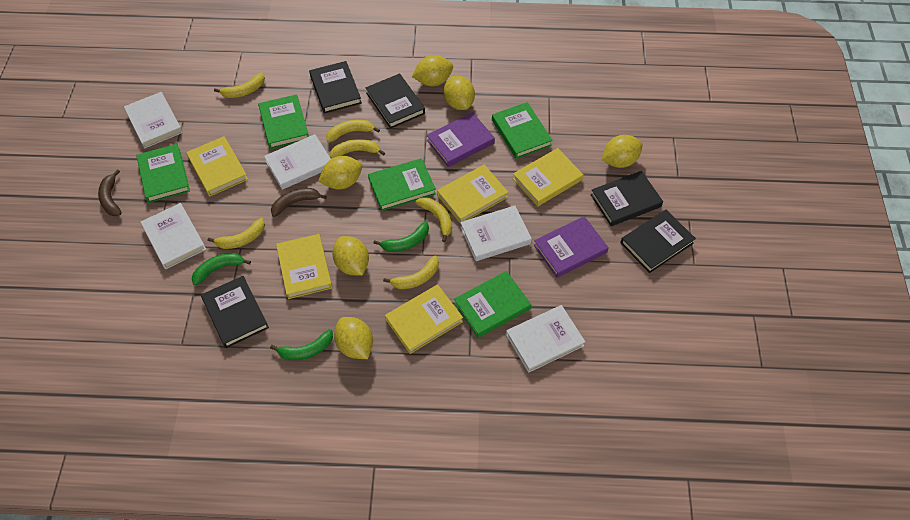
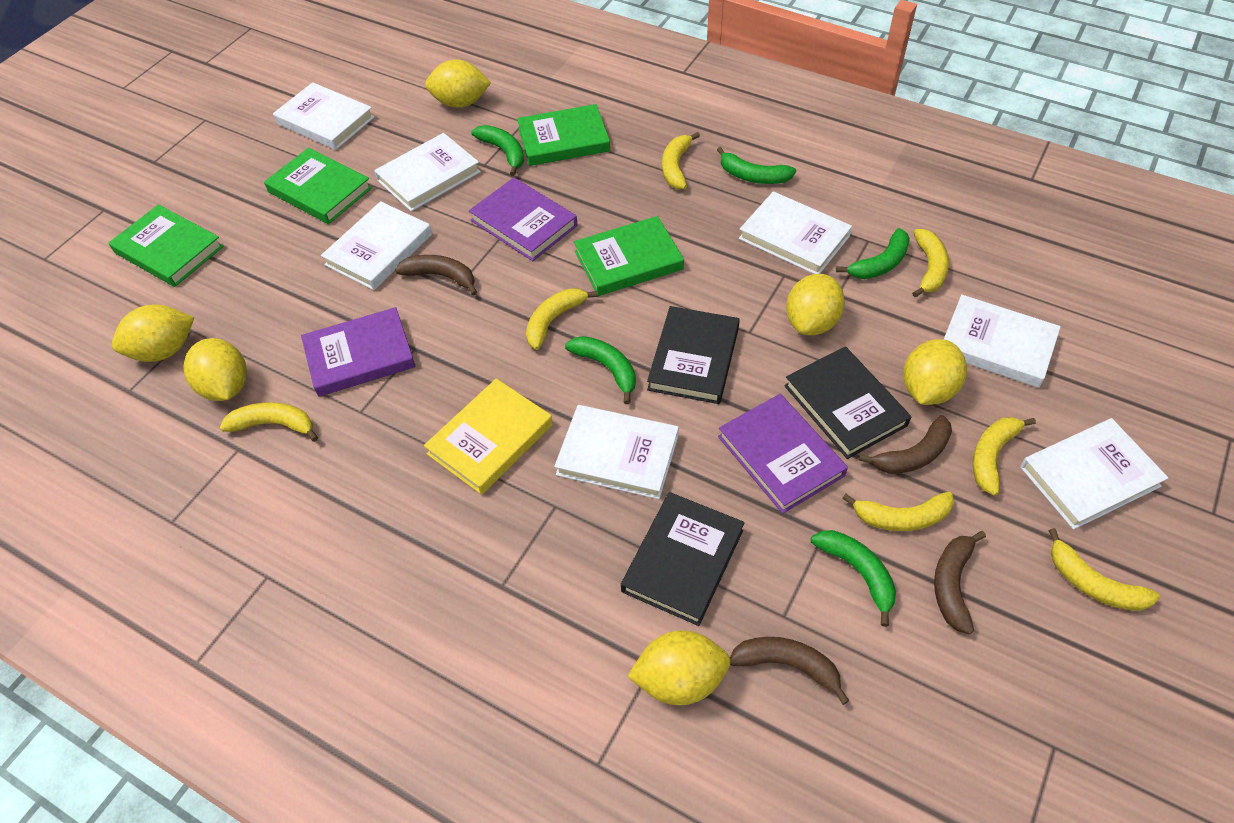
black book: [201,276,269,348] [309,61,362,113] [366,74,425,129] [590,171,663,226] [620,210,696,273] = 5 -> [621,492,745,626] [647,306,740,404] [784,346,911,459] = 3
brown banana: [98,169,122,216] [271,188,327,217] = 2 -> [395,255,477,296] [730,637,849,705] [859,415,952,474] [934,531,986,635] = 4
green banana: [192,253,251,286] [270,329,333,360] [373,221,429,252] = 3 -> [471,125,524,176] [565,336,636,404] [717,147,796,184] [811,530,896,627] [836,228,910,279] = 5
green book: [136,144,190,203] [258,94,309,149] [368,158,436,211] [454,271,531,338] [492,102,553,159] = 5 -> [109,205,224,287] [264,148,372,224] [517,104,610,166] [574,216,684,296] = 4
purple book: [427,112,495,167] [534,216,609,278] = 2 -> [301,307,416,397] [469,178,577,261] [718,394,848,514] = 3
white book: [124,92,183,149] [141,203,206,269] [264,134,331,190] [460,206,532,261] [506,305,585,373] = 5 -> [273,82,374,150] [321,201,432,290] [374,133,481,211] [554,405,679,499] [739,191,852,274] [944,295,1061,388] [1020,418,1168,530] = 7
yellow banana: [207,218,265,249] [214,72,265,98] [326,120,380,143] [330,139,385,159] [383,255,439,289] [416,197,452,242] = 6 -> [220,402,318,442] [526,288,598,350] [662,132,700,189] [842,491,954,531] [912,229,949,297] [973,417,1036,496] [1048,528,1160,611] = 7
yellow book: [186,136,248,196] [276,234,332,299] [385,284,463,354] [437,165,509,224] [513,148,584,206] = 5 -> [424,379,553,495] = 1

